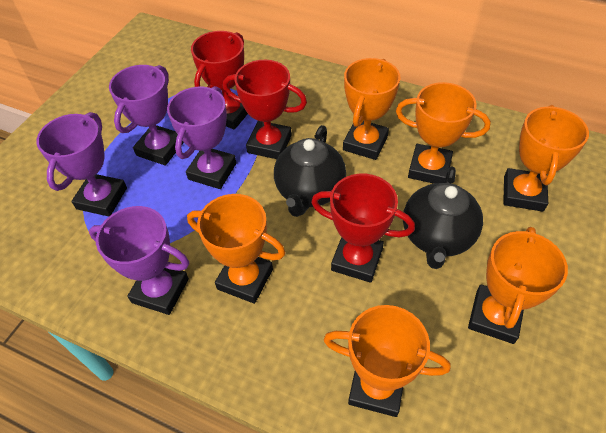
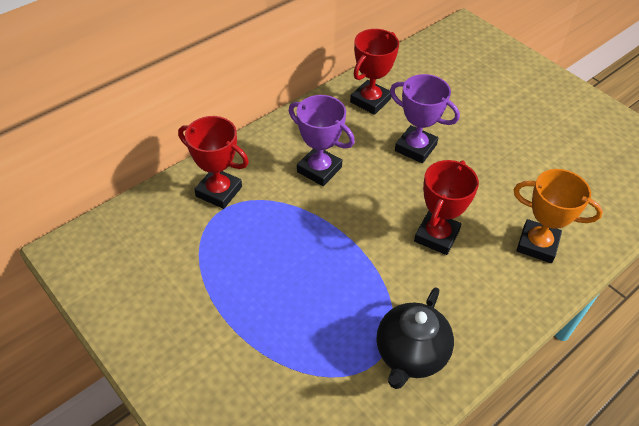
black teapot: [274,125,346,217] [403,166,483,269] = 2 -> [376,287,454,389] = 1
orange trophy: [187,194,286,304] [324,305,451,417] [343,58,400,160] [396,82,491,184] [468,227,568,344] [503,105,589,212] = 6 -> [514,169,603,263] = 1
purple trophy: [36,112,127,217] [89,206,189,315] [109,65,184,166] [167,86,236,189] = 4 -> [289,95,355,186] [390,74,460,163] = 2

